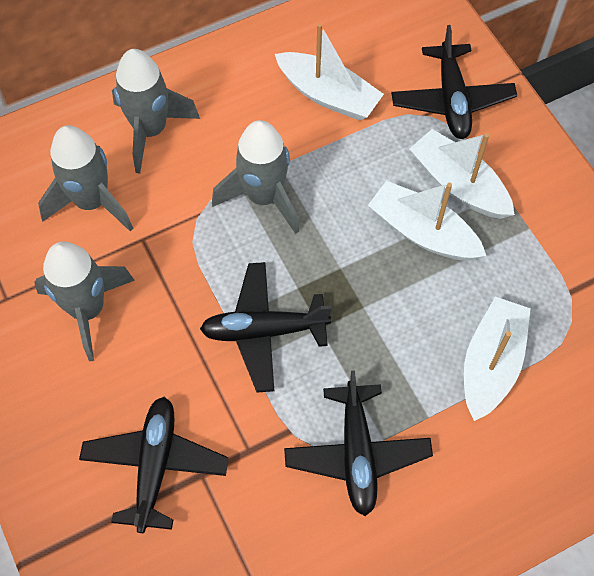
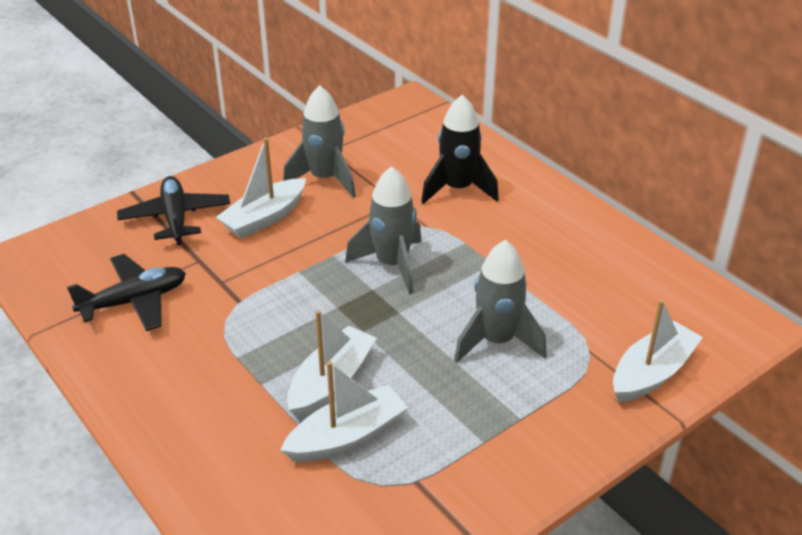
black plane: [79,397,228,533] [200,262,332,392] [284,370,433,516] [391,25,517,139] = 4 -> [67,254,186,331] [117,176,230,245] = 2
black rocket: none = 0 -> [421,95,499,204] = 1
grey rocket: [34,242,135,361] [38,125,133,232] [112,49,200,174] [212,120,299,234] = 4 -> [283,85,356,198] [345,166,422,294] [454,240,547,363] = 3

